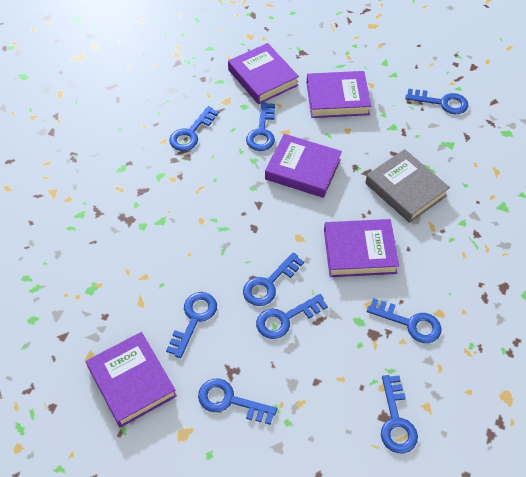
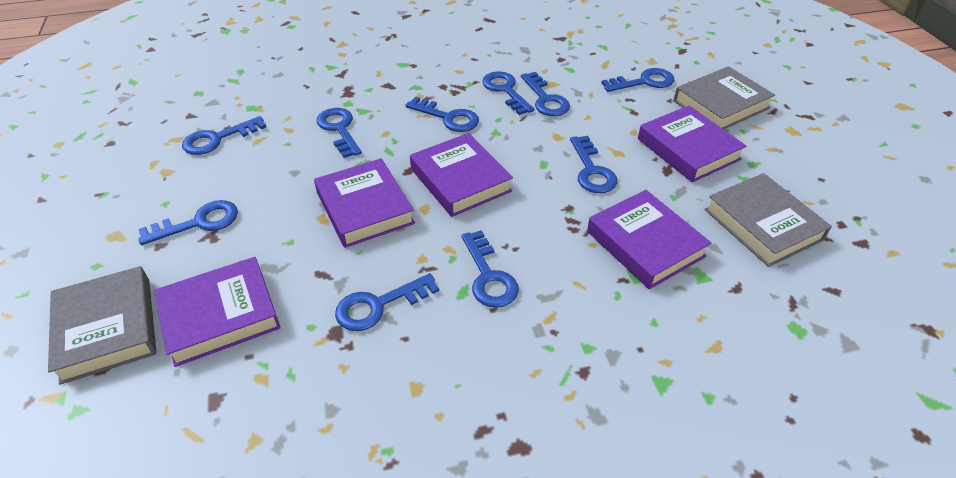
blue key: [166,292,217,358] [169,106,219,151] [198,378,277,425] [243,252,304,306] [246,102,275,151] [256,294,328,339] [367,298,442,343] [381,375,418,454] [405,89,469,114] = 9 -> [139,200,238,245] [182,116,266,155] [317,108,362,158] [335,273,439,331] [405,97,479,132] [461,230,519,308] [482,71,534,115] [521,72,570,116] [570,136,618,193] [601,68,674,92] = 10
grey book: [365,149,450,223] = 1 -> [48,266,156,385] [673,66,775,129] [705,173,832,267] = 3

